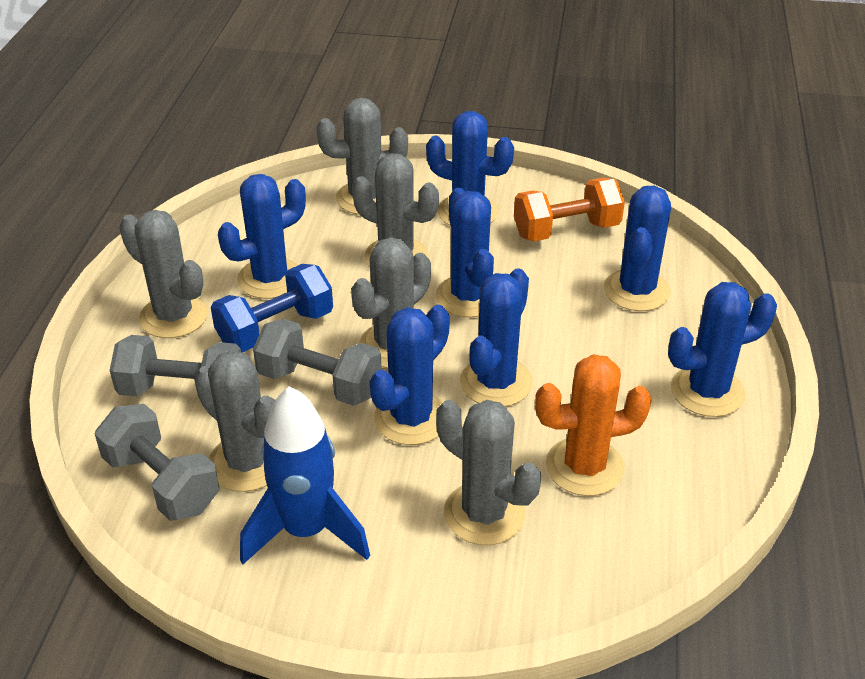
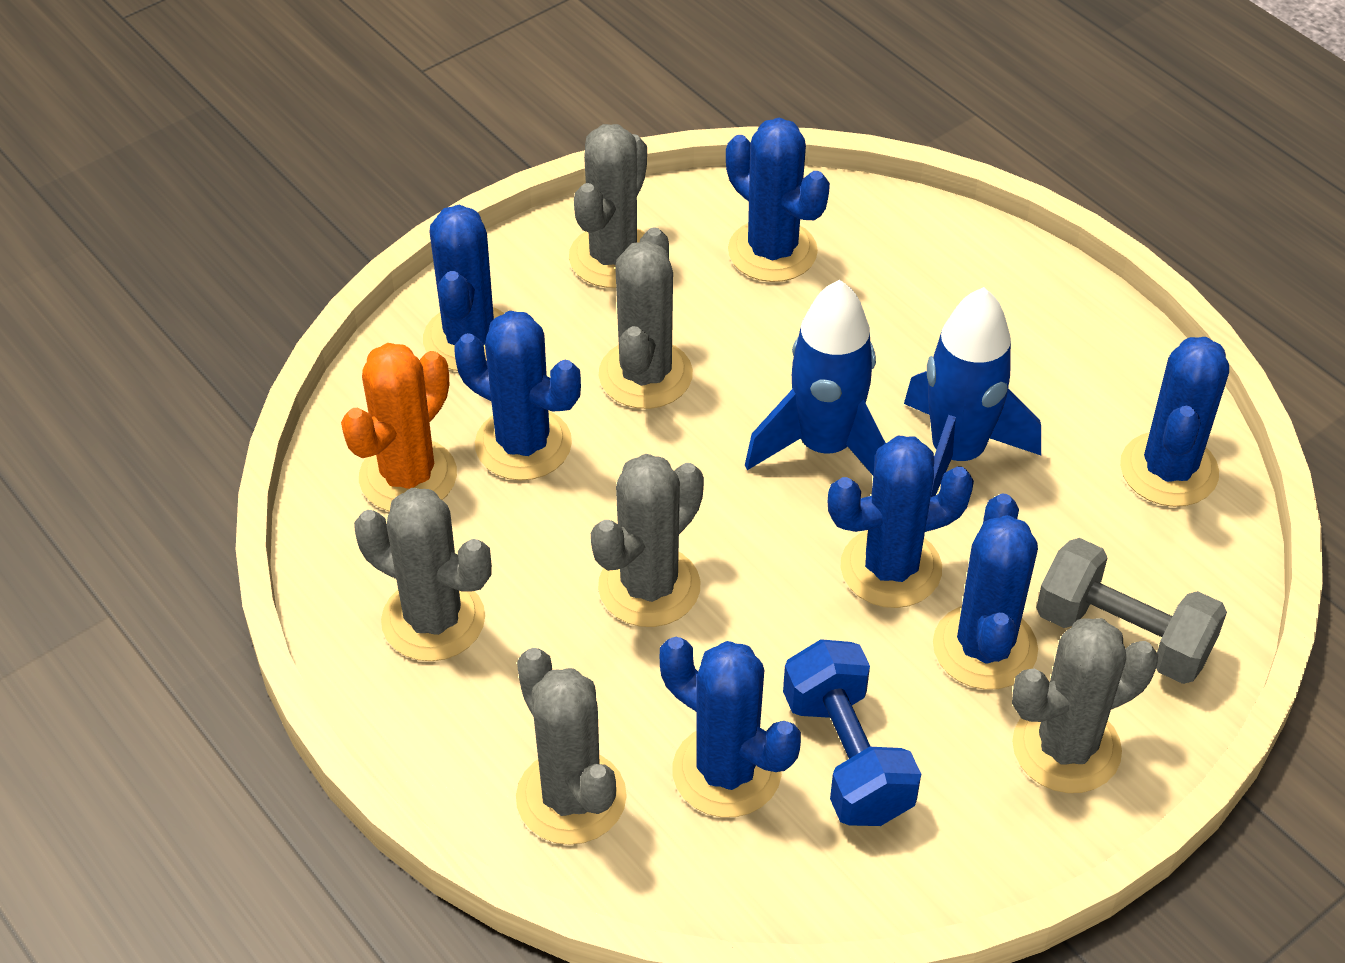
blue rocket: [240,386,370,564] = 1 -> [745,280,886,475] [904,287,1041,497] = 2
grey dumbbell: [95,404,219,521] [110,335,241,396] [253,319,382,406] = 3 -> [1036,538,1227,684] = 1
orange dumbbell: [514,178,625,242] = 1 -> none = 0

